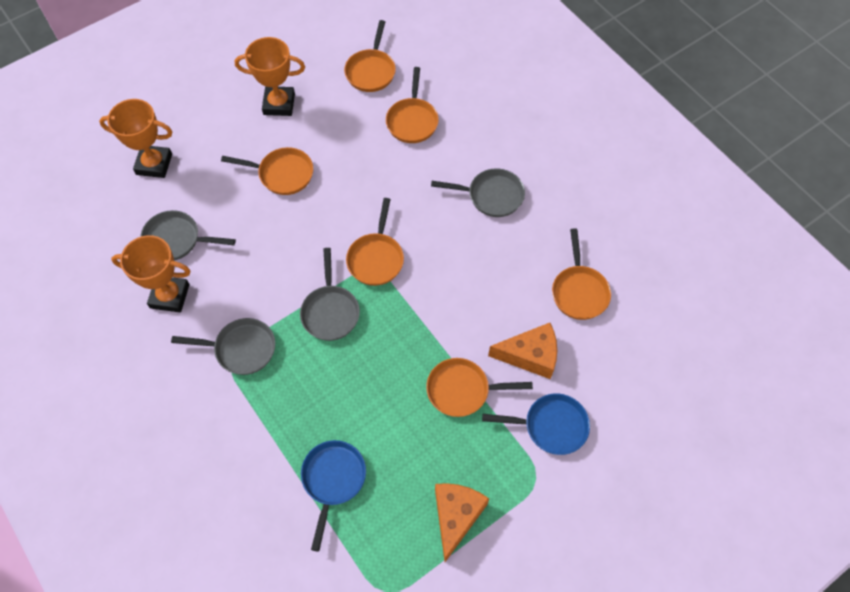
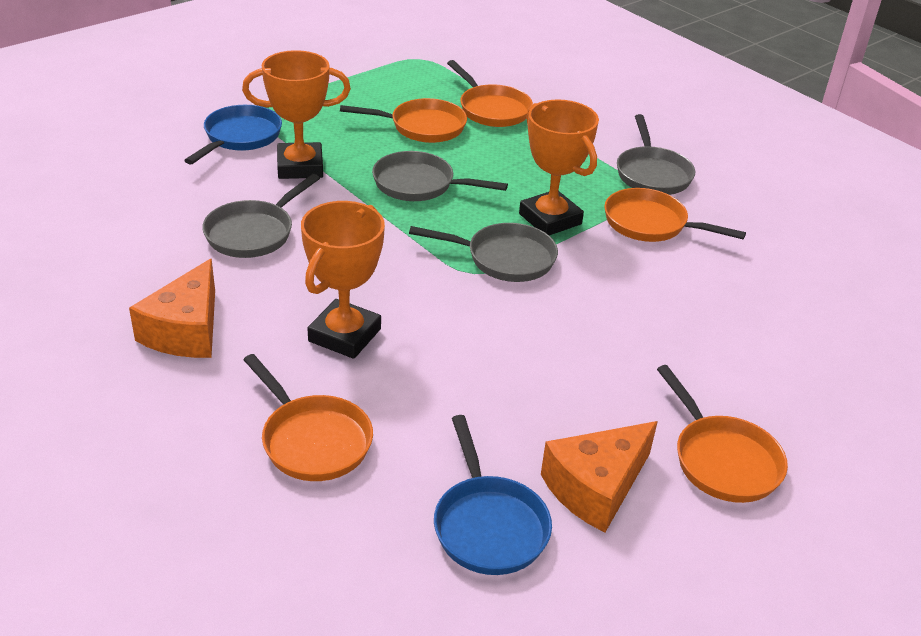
orange pan: [221,147,313,195] [344,20,396,92] [346,198,404,286] [386,67,439,143] [426,358,533,417] [552,228,611,320] = 6 -> [243,354,373,481] [340,98,467,143] [447,60,533,127] [604,188,746,242] [657,365,788,503] = 5

